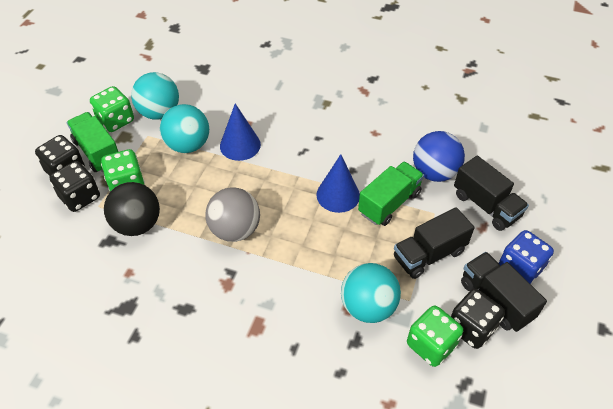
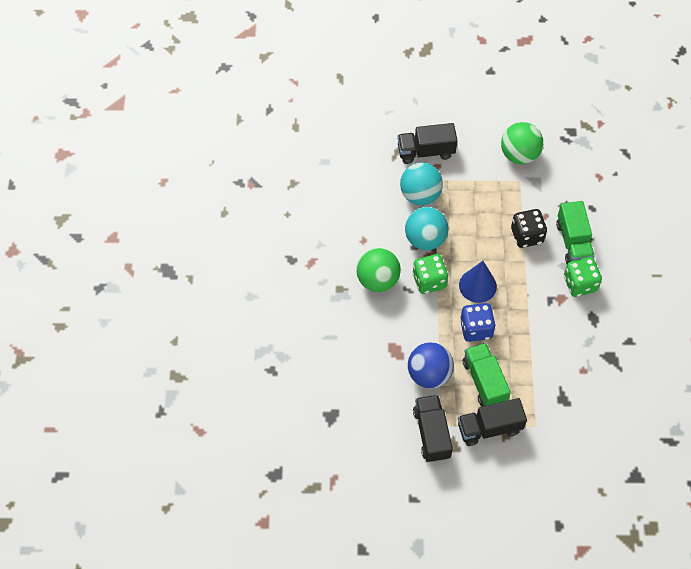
black ball: [104,182,160,236] = 1 -> none = 0
black dice: [35,135,85,176] [50,161,100,212] [451,289,505,349] = 3 -> [511,209,547,248] = 1
blue cone: [220,103,261,161] [316,154,360,213] = 2 -> [459,261,497,303] = 1
green ball: none = 0 -> [356,248,401,292] [501,122,543,164] = 2
green dice: [90,86,134,132] [101,149,145,191] [407,306,463,367] = 3 -> [412,254,448,294] [564,257,602,297] = 2
grey ball: [205,187,260,242] = 1 -> none = 0
turquoise ball: [131,72,179,119] [160,104,209,153] [341,263,401,323] = 3 -> [400,162,443,205] [405,207,448,250] = 2

